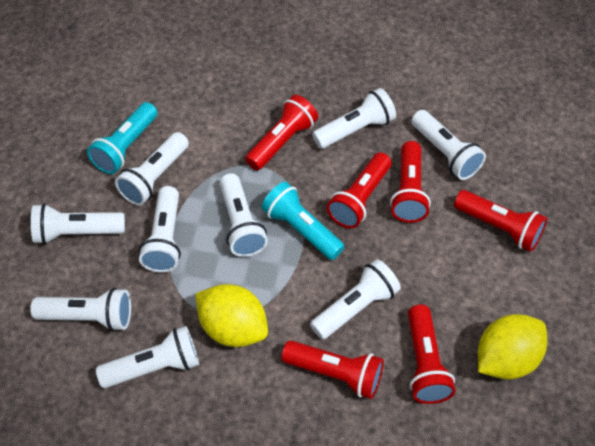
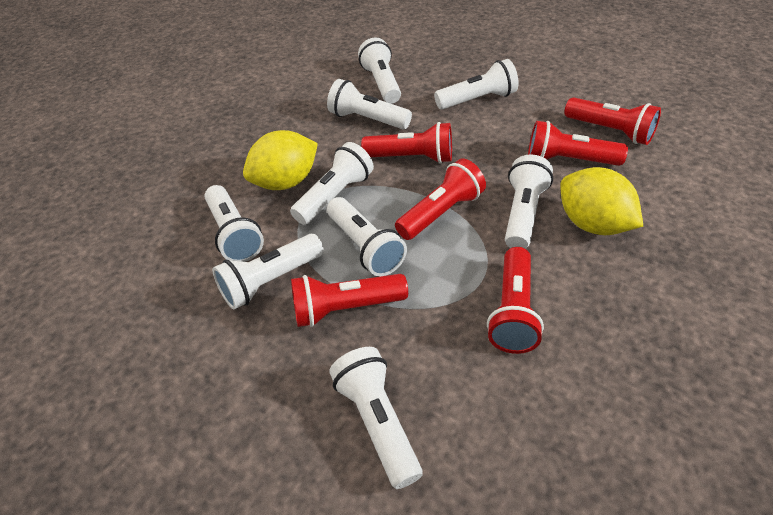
turquoise flashlight: [87,102,157,174] [261,182,345,260] = 2 -> none = 0

